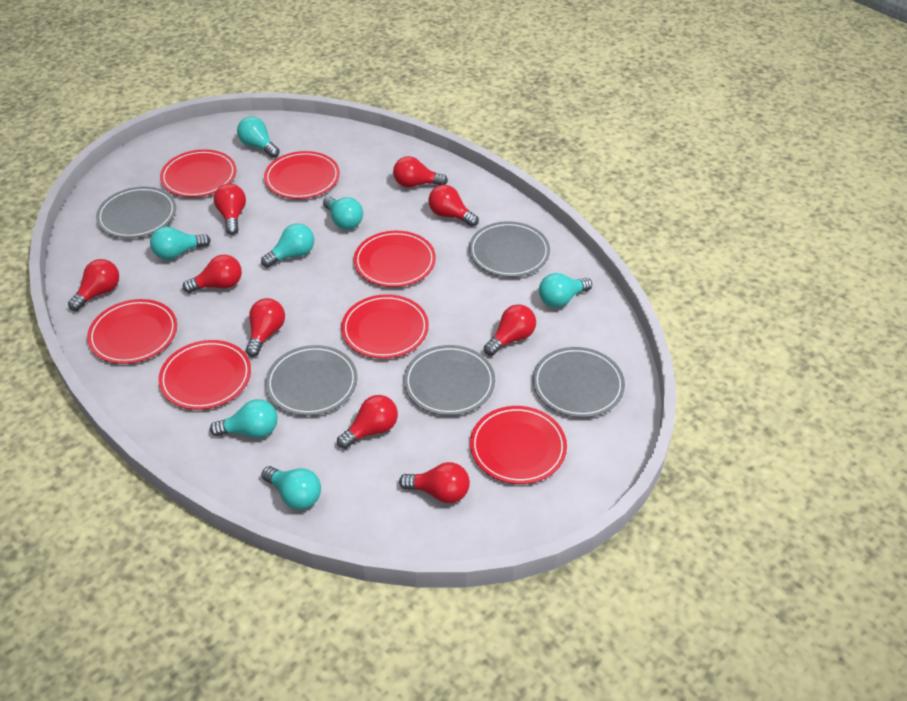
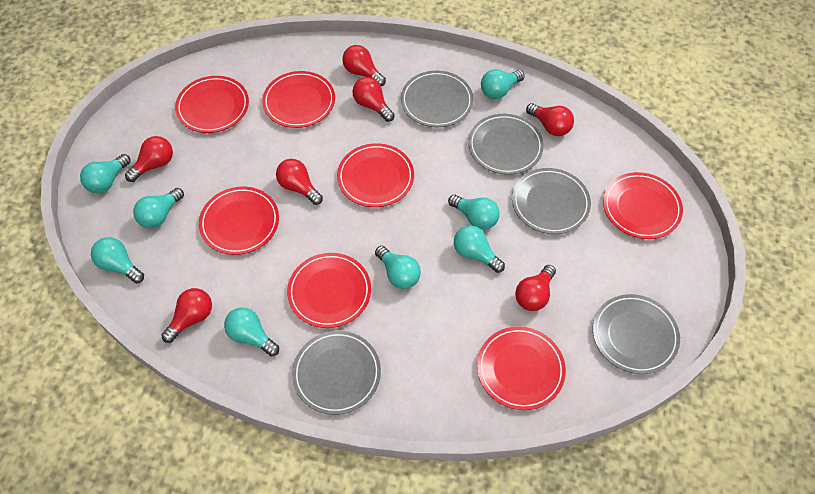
red light bulb: [68,259,119,311] [183,255,242,293] [214,184,246,235] [246,298,285,357] [337,395,398,449] [393,156,448,187] [399,462,470,503] [429,185,479,227] [484,304,536,356] = 9 -> [125,136,173,182] [161,288,212,343] [276,159,323,205] [342,45,386,86] [352,77,395,122] [515,265,556,311] [526,103,574,136] = 7
turquoise light bulb: [150,227,211,260] [210,399,277,438] [237,116,280,158] [261,223,314,268] [261,466,321,510] [323,197,363,229] [539,273,592,308] = 7 -> [80,154,131,193] [91,237,144,283] [133,188,184,228] [224,307,279,357] [375,246,421,289] [448,195,500,230] [454,225,505,273] [481,69,525,99] = 8

